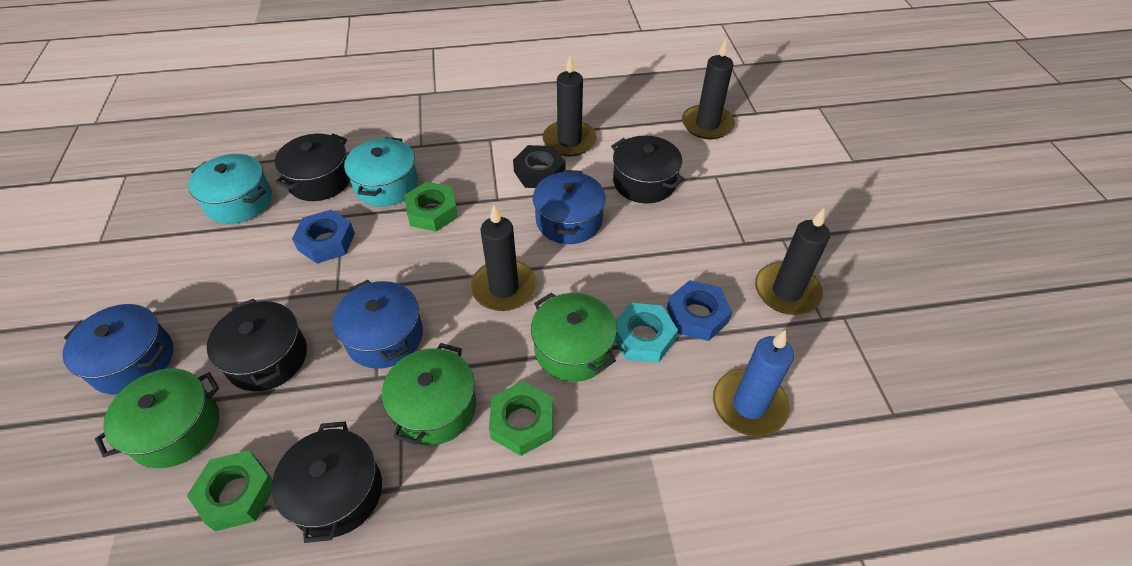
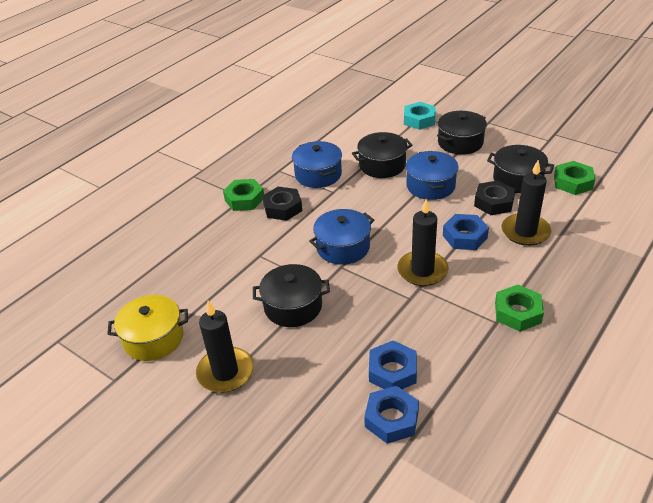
black candle: [471,205,537,311] [543,55,597,156] [682,39,735,139] [755,208,830,315] = 4 -> [196,301,254,393] [397,199,449,286] [502,160,551,246] = 3
black nut: [513,145,565,188] = 1 -> [262,187,302,221] [474,180,515,215] = 2
blue candle: [713,330,794,437] = 1 -> none = 0
blue nut: [292,210,355,263] [667,280,732,341] = 2 -> [364,386,419,444] [369,340,417,389] [443,214,489,250] = 3
green pot: [95,368,219,468] [382,343,476,445] [531,293,617,382] = 3 -> none = 0
turquoise pot: [188,154,272,224] [344,137,418,207] = 2 -> none = 0
yellow pot: none = 0 -> [107,295,188,361] = 1

